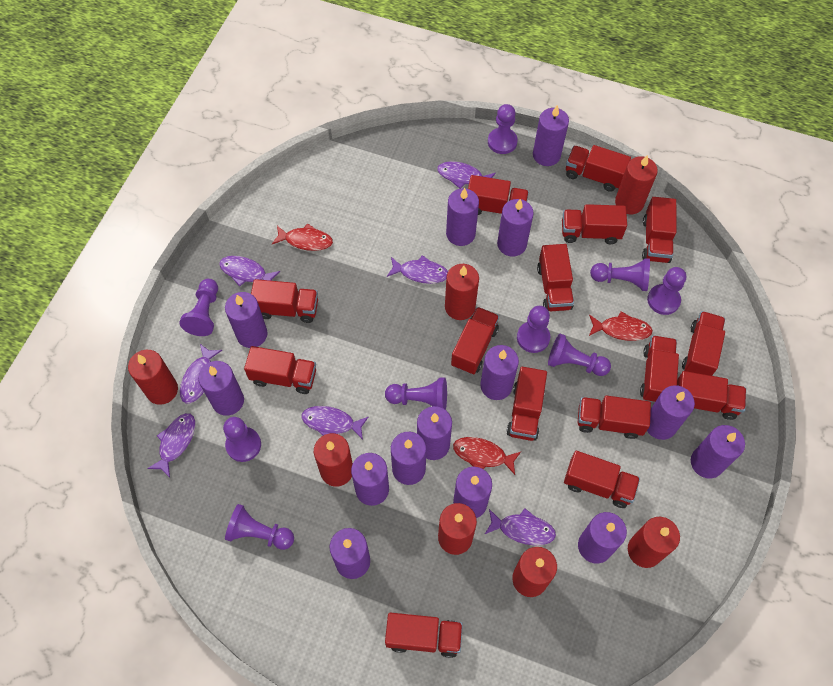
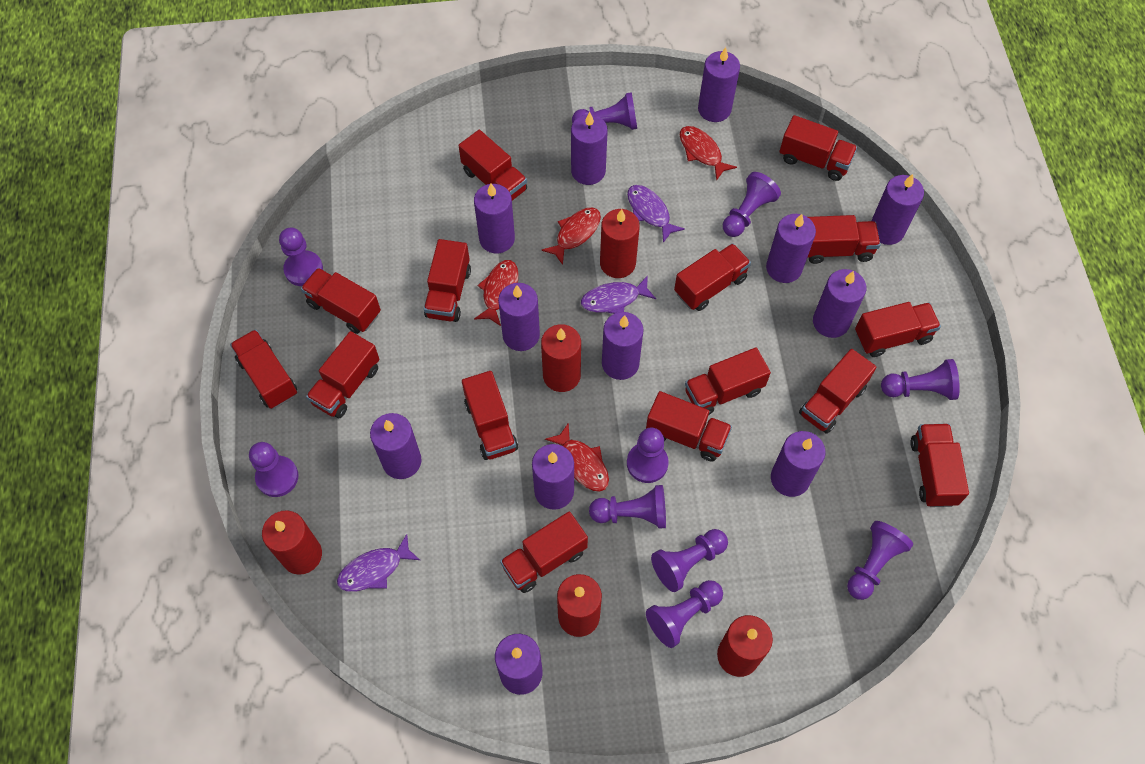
purple candle: [198,361,244,416] [225,292,268,348] [330,528,370,579] [351,453,389,506] [391,432,426,485] [417,406,452,460] [446,188,479,246] [453,467,492,518] [480,345,519,400] [497,199,534,257] [533,105,569,166] [578,512,627,564] [647,385,695,440] [691,425,745,479] = 14 -> [370,413,421,479] [474,183,515,253] [495,634,542,695] [498,283,540,351] [532,444,574,510] [571,112,608,185] [602,312,644,380] [698,47,740,122] [766,214,816,283] [771,431,826,497] [813,269,866,338] [871,174,924,245] = 12
purple fish: [147,413,195,478] [180,344,222,403] [219,256,280,287] [301,406,368,440] [387,255,448,284] [437,162,496,189] [485,508,556,545] = 7 -> [337,534,420,592] [581,275,656,314] [627,185,685,243] = 3
purple pawn: [179,279,218,336] [223,417,261,462] [225,504,294,550] [385,377,447,410] [488,104,518,154] [517,306,550,353] [548,334,611,376] [590,258,650,291] [647,267,686,315] = 9 -> [249,442,298,497] [279,228,323,286] [572,92,637,130] [589,485,666,529] [627,428,669,483] [646,580,723,648] [651,529,728,592] [723,172,781,237] [847,521,913,600] [881,359,960,400] = 10
red candle: [128,350,178,405] [314,433,353,487] [438,503,477,555] [445,264,479,320] [512,547,557,597] [615,155,658,214] [628,517,680,568] = 7 -> [262,510,322,575] [541,324,581,392] [557,574,602,637] [600,209,640,278] [717,615,773,677] = 5
red fish: [272,223,333,251] [453,437,521,475] [589,311,653,341] = 3 -> [474,260,519,326] [541,208,601,265] [545,422,609,492] [680,126,737,181] = 4

